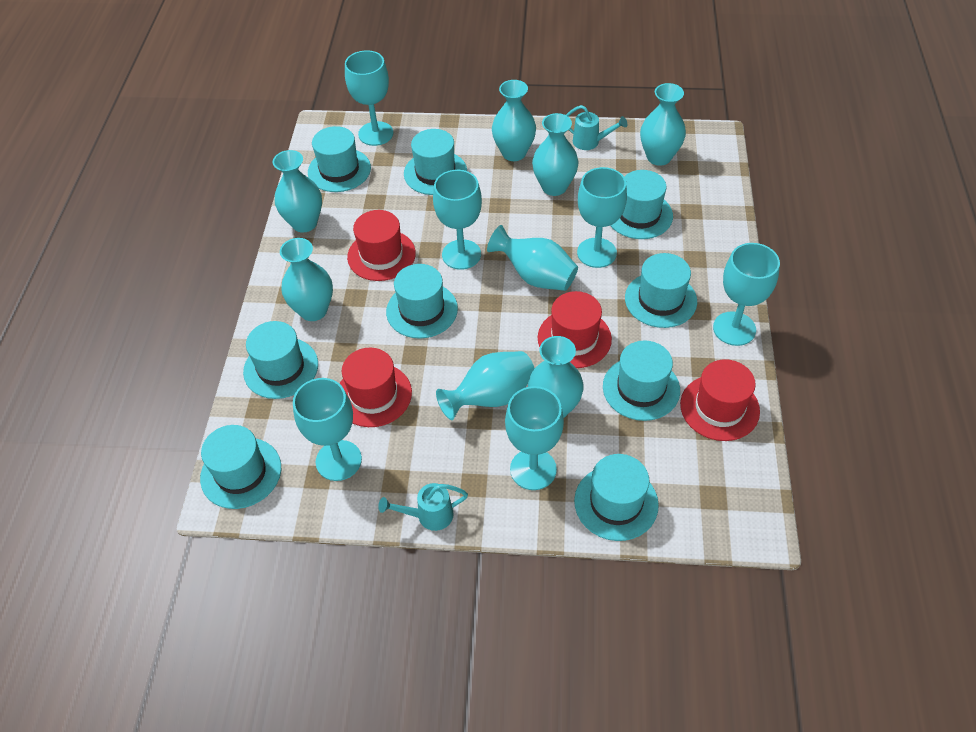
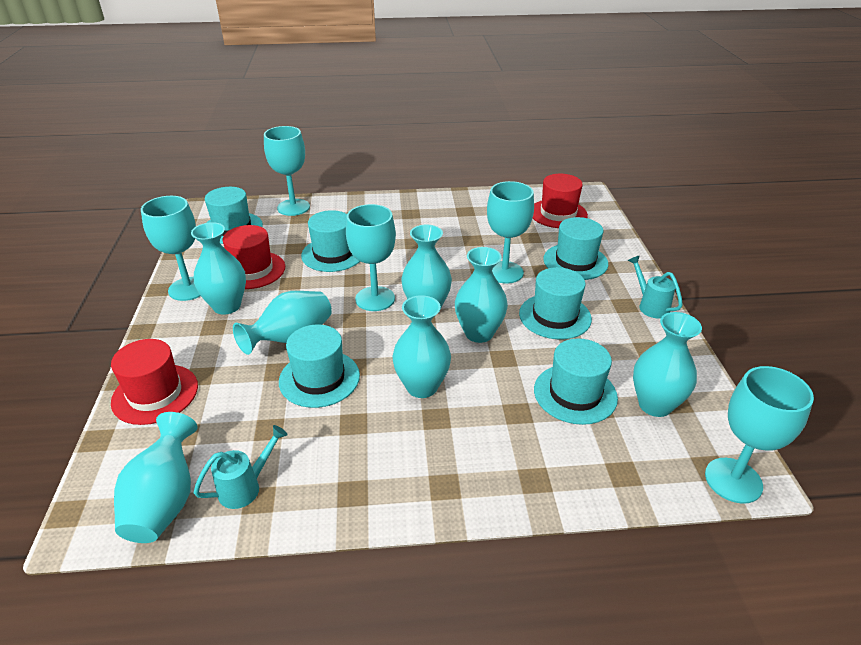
red hat: [340,348,412,427] [347,210,416,281] [538,291,612,368] [680,359,760,441] = 4 -> [111,339,198,425] [222,225,285,289] [533,174,588,228] = 3
turquoise goblet: [293,378,362,481] [345,50,393,146] [433,170,482,270] [505,386,564,490] [577,167,627,268] [713,243,780,346] = 6 -> [141,196,200,301] [264,126,310,216] [346,204,396,311] [487,181,534,284] [705,366,814,504] = 5
turquoise hat: [200,425,281,509] [243,321,318,399] [308,126,371,192] [386,264,458,339] [404,129,467,195] [574,454,659,541] [603,340,680,421] [610,170,673,239] [625,253,697,328] = 9 -> [205,187,263,244] [279,325,360,408] [301,210,360,272] [519,267,592,339] [534,339,618,425] [543,217,608,280] = 6
turquoise vase: [273,150,322,232] [280,238,333,321] [436,351,535,420] [487,225,578,291] [492,80,536,161] [528,336,584,418] [532,113,579,196] [640,83,686,166] = 8 -> [114,412,198,543] [191,222,246,315] [233,291,332,355] [392,295,451,398] [401,224,452,313] [455,247,508,343] [633,312,702,417] = 7

